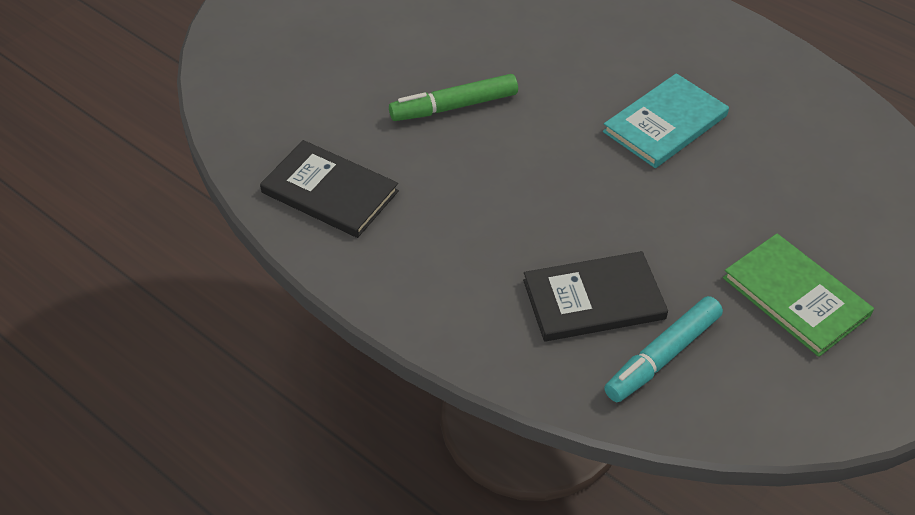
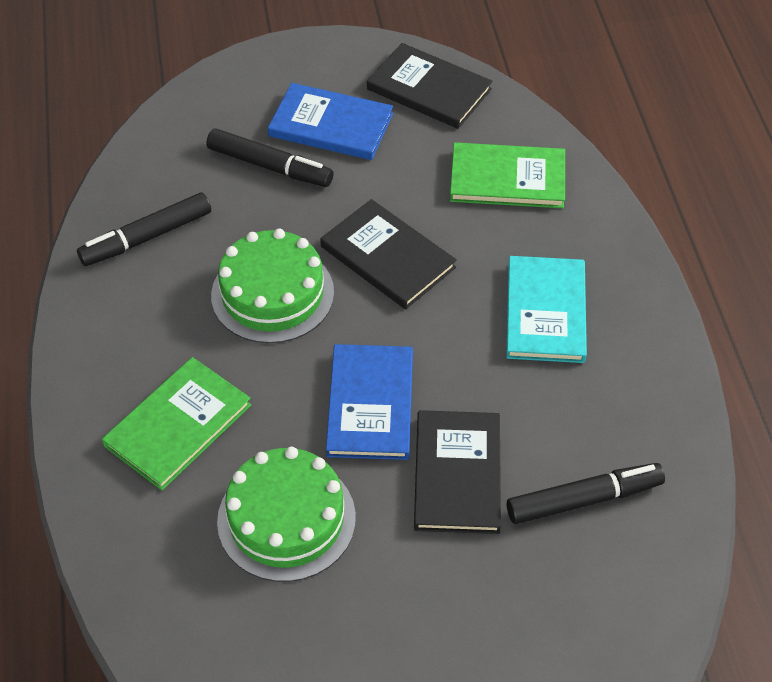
black book: [260,140,399,238] [523,251,668,342] = 2 -> [320,199,457,309] [367,43,492,129] [414,410,501,534] = 3
black marker: none = 0 -> [77,192,211,266] [207,128,334,187] [507,463,665,524] = 3
blue book: none = 0 -> [268,83,393,160] [326,344,413,460] = 2
green book: [723,234,874,357] = 1 -> [102,357,251,490] [450,142,565,208] = 2
green cake: none = 0 -> [211,229,334,343] [217,447,356,582] = 2
green marker: [389,74,518,121] = 1 -> none = 0
turquoise marker: [604,296,723,402] = 1 -> none = 0

